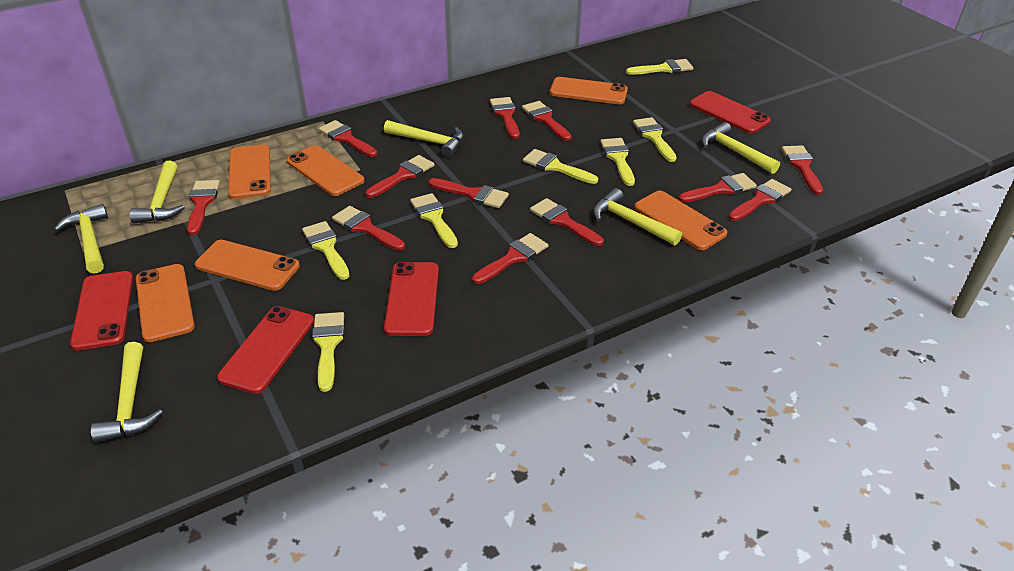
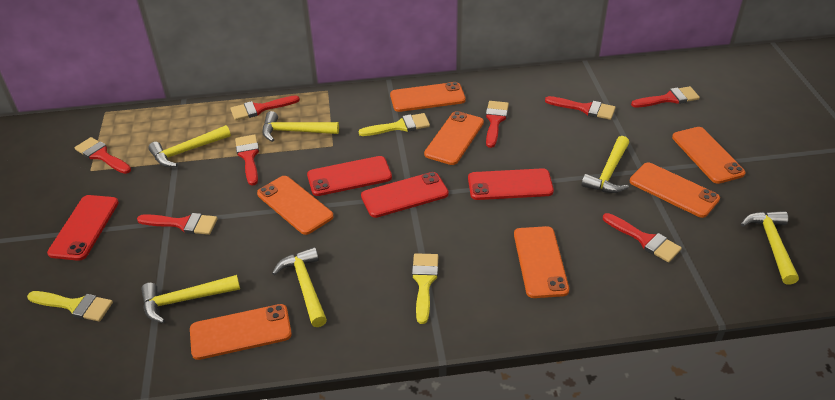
orange phone: [136,264,195,342] [195,240,300,291] [228,145,271,199] [287,145,365,196] [550,77,628,104] [634,191,727,250] = 6 -> [190,304,292,360] [257,176,334,235] [390,82,466,112] [424,111,484,165] [514,226,569,298] [630,163,720,218] [672,127,746,184] = 7
red brush: [187,180,220,235] [319,120,377,157] [332,206,405,251] [365,155,435,198] [428,178,509,208] [472,233,548,284] [490,97,520,139] [522,101,572,141] [530,198,604,246] [679,173,757,202] [728,179,791,221] [782,145,823,195] = 12 -> [74,137,131,174] [137,213,217,235] [230,95,300,120] [235,135,259,185] [486,101,509,148] [545,96,616,120] [603,213,682,263] [631,86,700,108] = 8
yellow brush: [302,221,349,280] [312,312,344,392] [410,193,458,248] [523,149,598,184] [600,138,635,186] [626,59,693,75] [633,117,677,162] = 7 -> [27,291,113,322] [359,113,430,136] [412,253,438,324] = 3

